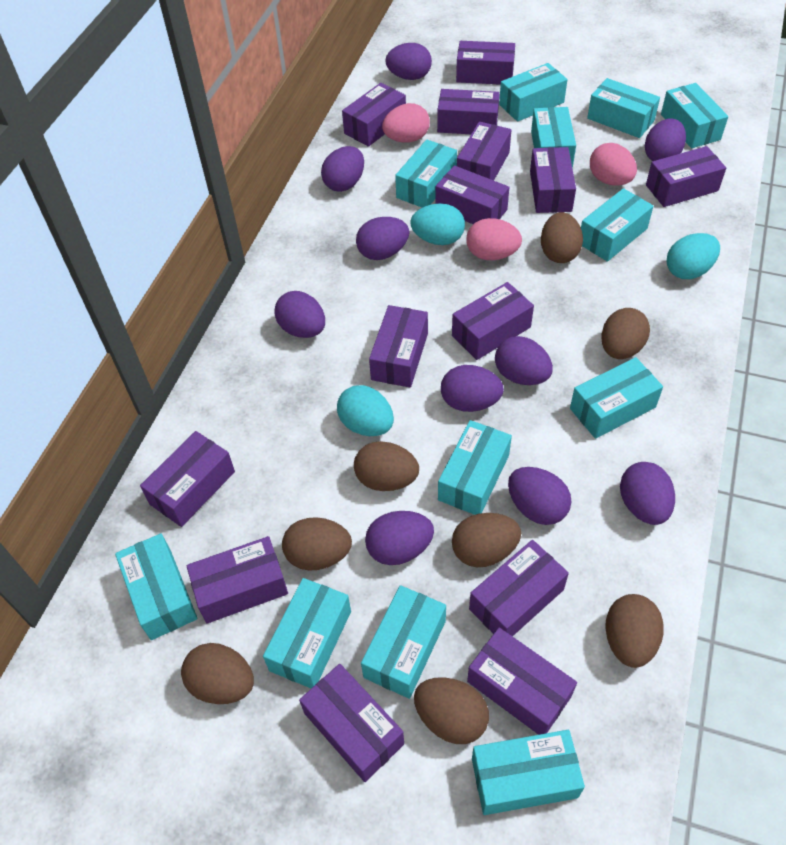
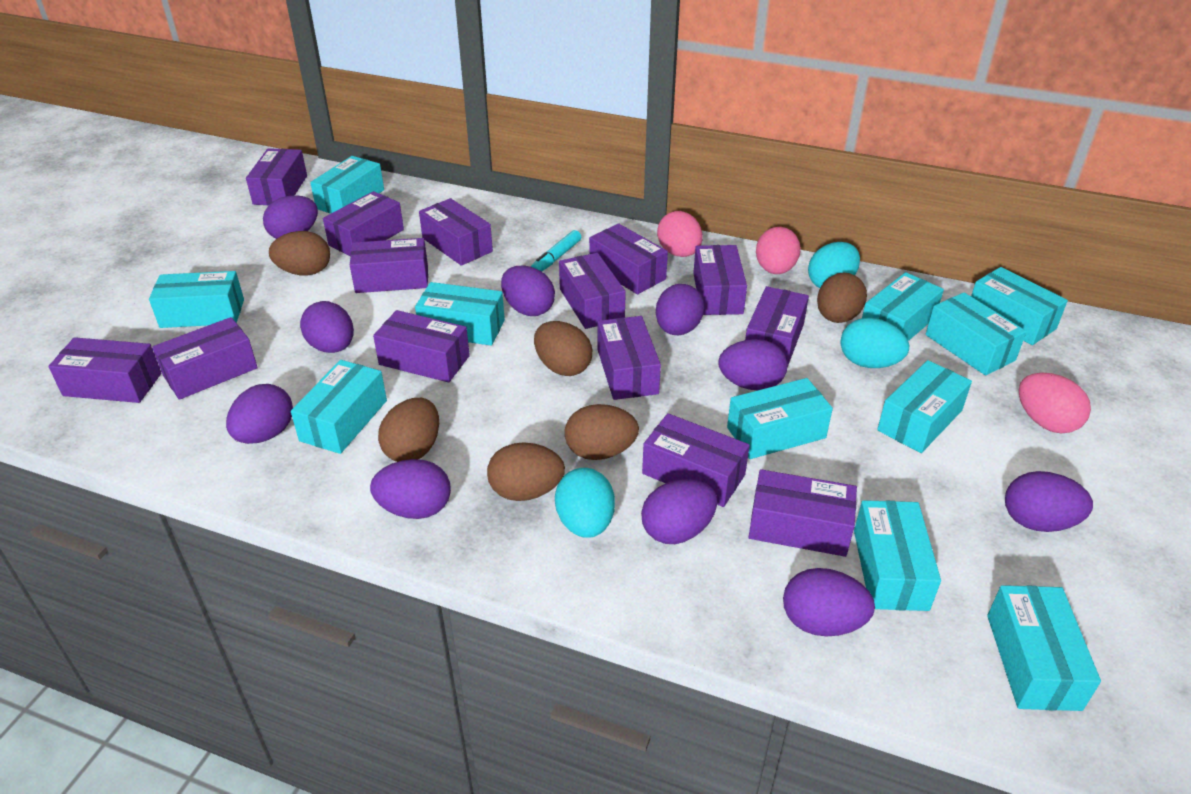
brown egg: [181,643,254,704] [282,517,352,571] [354,441,419,491] [414,677,489,744] [452,513,521,567] [541,212,583,263] [602,308,650,359] [605,594,664,668] = 8 -> [269,231,330,276] [378,398,439,462] [487,442,565,501] [534,321,592,376] [565,404,639,460] [817,272,867,323] = 6
turquoise box: [115,533,197,640] [263,578,351,688] [361,585,446,699] [395,139,457,208] [438,420,512,515] [472,730,585,815] [499,63,567,122] [531,107,576,168] [570,357,663,439] [581,188,653,262] [587,78,660,138] [661,83,728,148] = 12 -> [149,271,244,328] [291,360,387,454] [310,156,384,214] [415,282,505,346] [727,378,833,459] [854,500,941,611] [862,272,944,341] [877,360,972,453] [926,292,1027,376] [971,267,1068,345] [987,585,1101,711] = 11
turquoise marker: none = 0 -> [531,230,581,271] = 1

